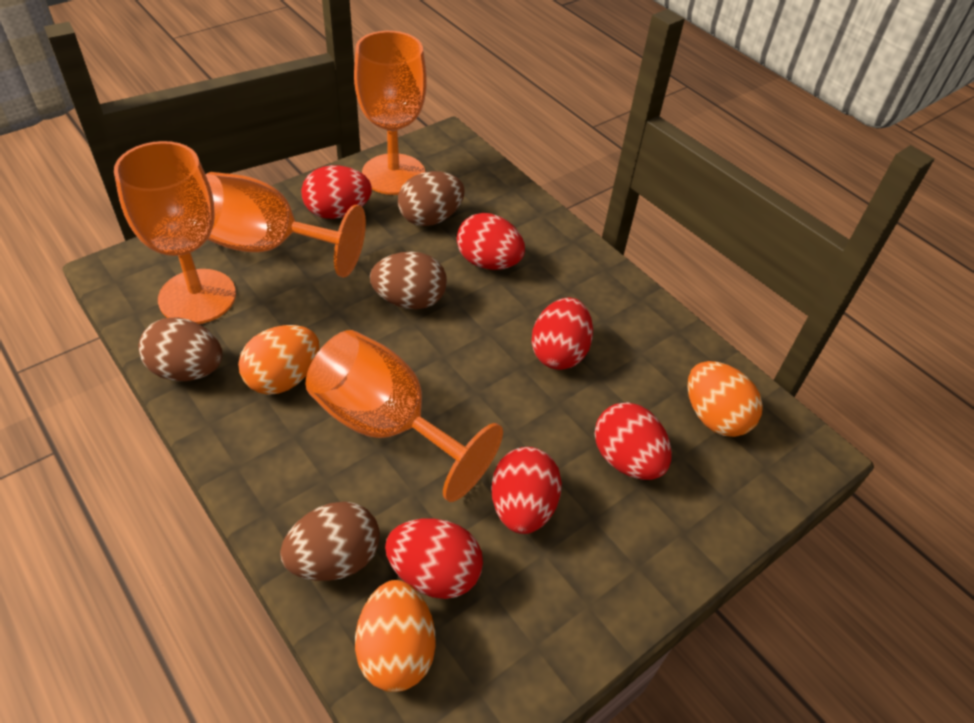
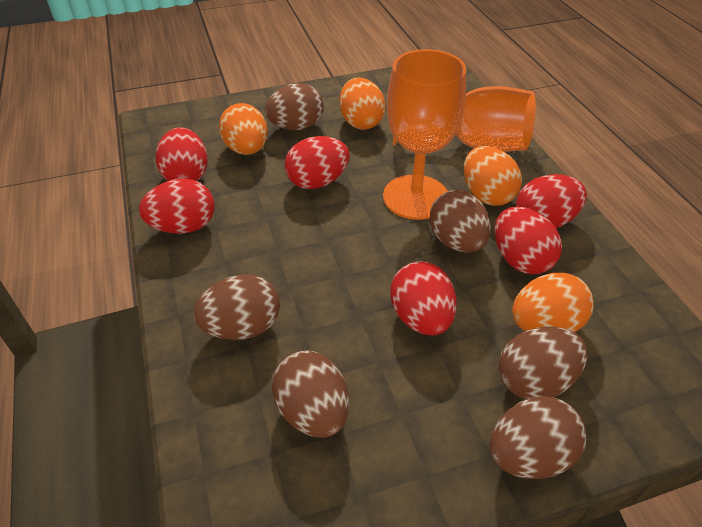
brown egg: [139,317,222,381] [280,502,380,581] [370,252,447,309] [398,171,465,226] = 4 -> [193,275,280,340] [265,83,324,130] [272,350,349,438] [430,190,491,253] [490,396,586,479] [499,326,588,400] = 6
orange egg: [238,325,319,395] [355,580,436,692] [687,361,763,437] = 3 -> [219,103,268,155] [339,78,386,130] [464,146,522,206] [512,273,594,332] = 4
orange goblet: [114,141,236,324] [205,172,366,278] [306,330,503,502] [354,31,427,195] = 4 -> [383,49,466,220] [393,86,536,152] = 2

